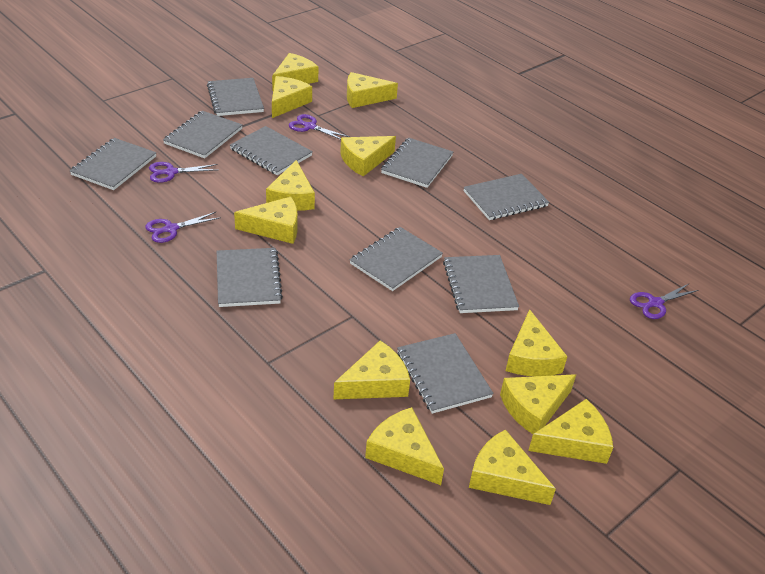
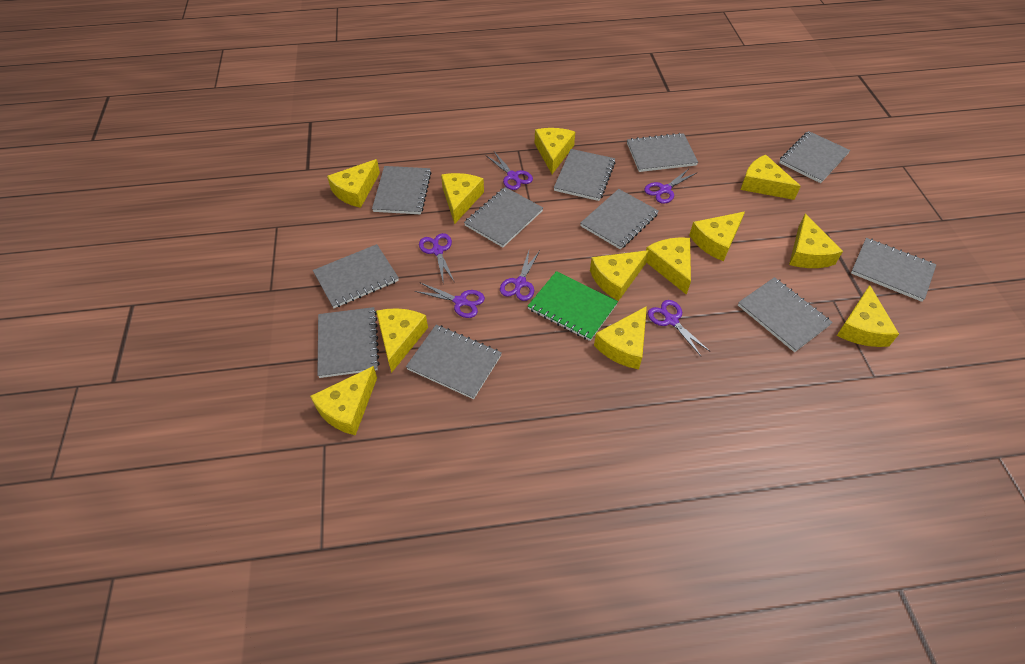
green notebook: none = 0 -> [528,271,618,341] = 1
grey notebook: [70,138,157,190] [163,111,242,159] [207,78,264,116] [217,248,283,307] [230,126,313,175] [350,227,443,291] [381,138,453,188] [397,333,494,414] [443,255,519,313] [463,174,549,220] = 10 -> [313,244,399,308] [317,307,380,378] [372,166,431,214] [406,325,502,399] [464,187,543,247] [554,149,615,201] [580,189,659,250] [627,133,698,172] [738,277,833,352] [779,131,850,183] [851,238,936,302] = 11
purple scissors: [145,212,221,243] [149,162,217,183] [289,114,350,140] [630,284,698,319] = 4 -> [415,283,485,318] [419,233,454,281] [487,152,533,190] [500,251,540,301] [644,169,696,204] [648,300,710,356] = 6

